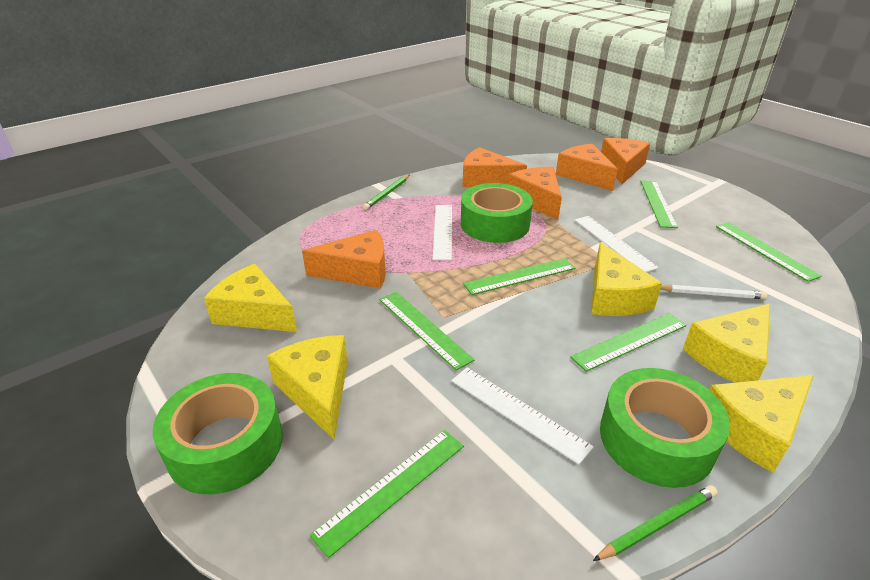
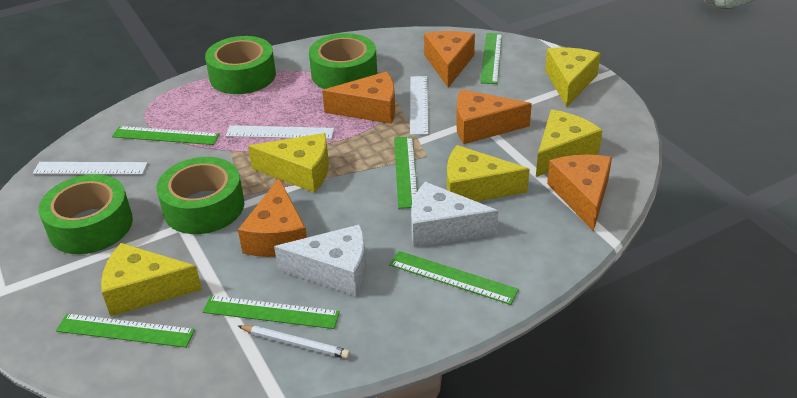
green pencil: [363,175,409,210] [593,485,717,561] = 2 -> none = 0
green tape: [153,373,283,494] [461,183,533,243] [600,368,730,488] = 3 -> [38,174,133,254] [157,157,244,234] [205,36,276,94] [309,33,377,89] = 4
white cheese: none = 0 -> [274,224,366,296] [411,182,498,247] = 2

